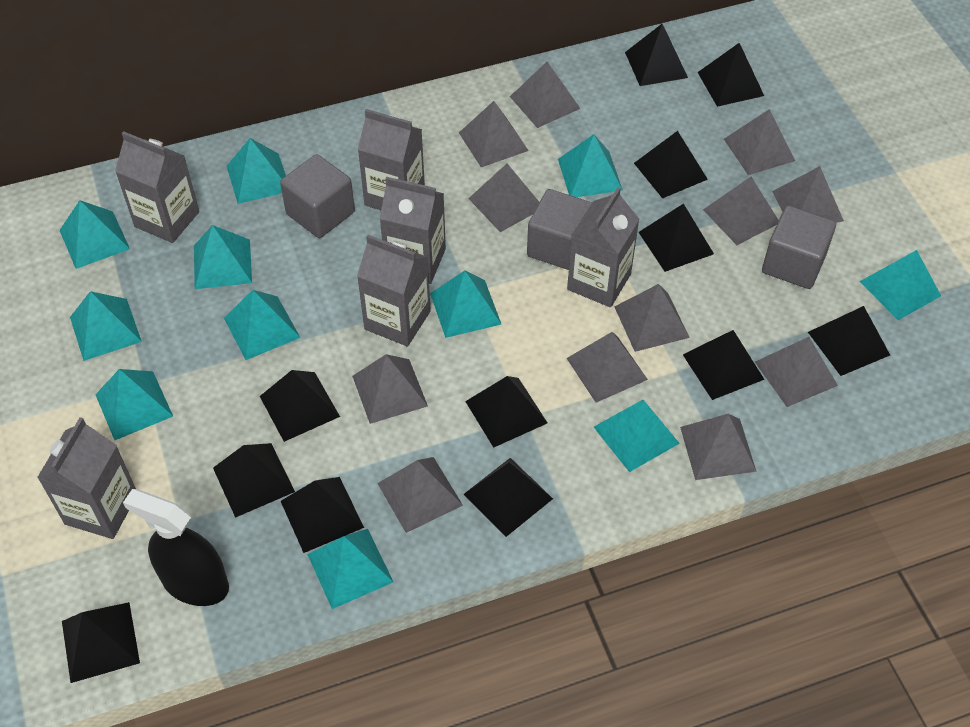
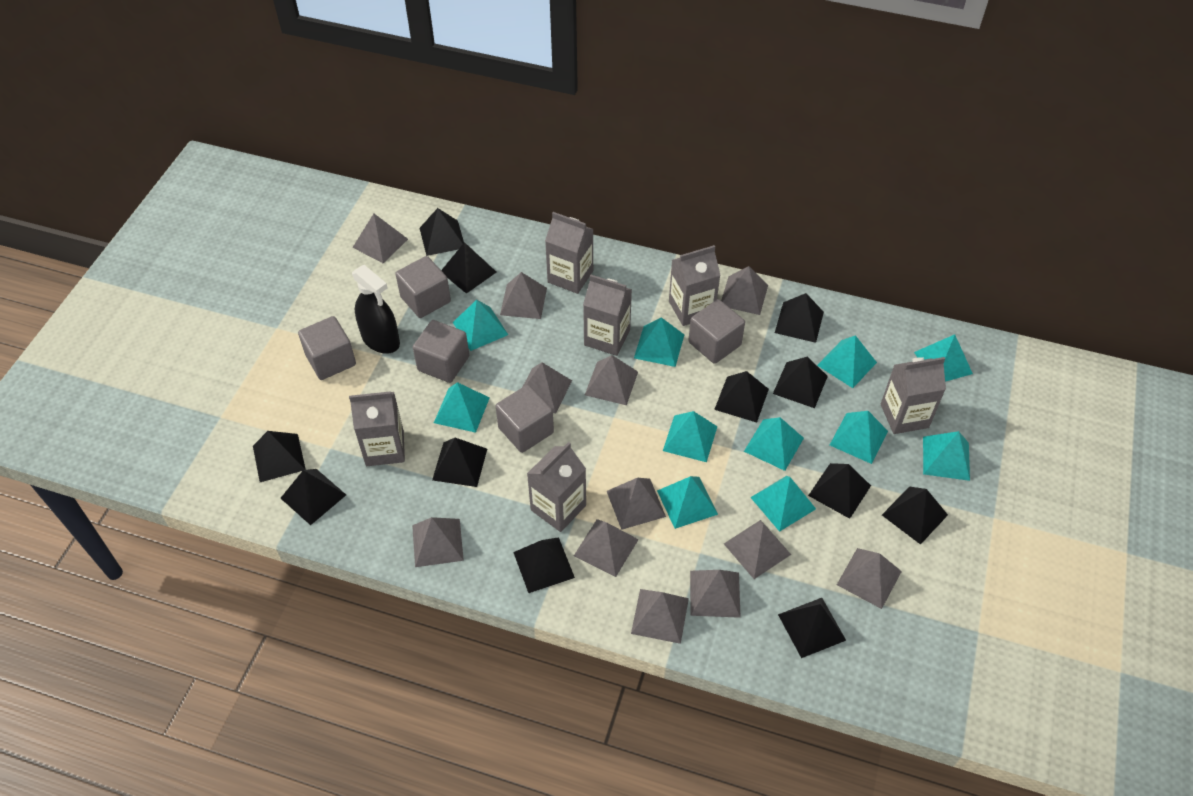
grey cube: [280,154,355,238] [527,189,592,270] [762,206,836,289] = 3 -> [298,316,356,380] [396,256,451,318] [413,320,469,383] [496,385,554,453] [688,299,745,364] = 5

